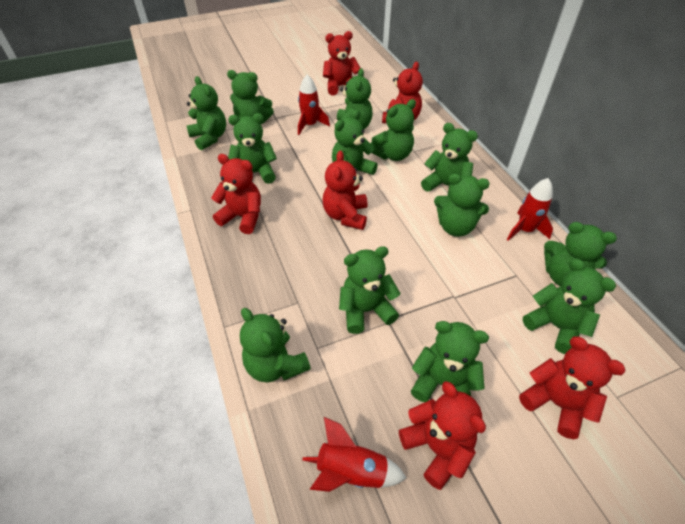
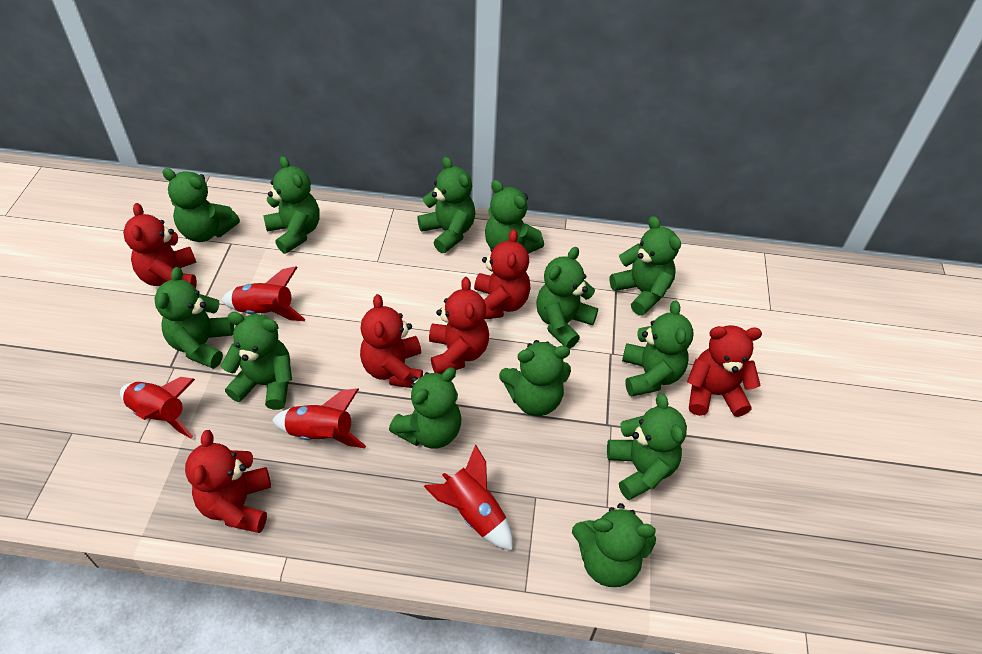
red rocket: [298,74,330,135] [302,417,406,492] [507,178,553,241] = 3 -> [120,377,195,438] [222,266,306,321] [272,388,366,448] [424,445,513,551] = 4

